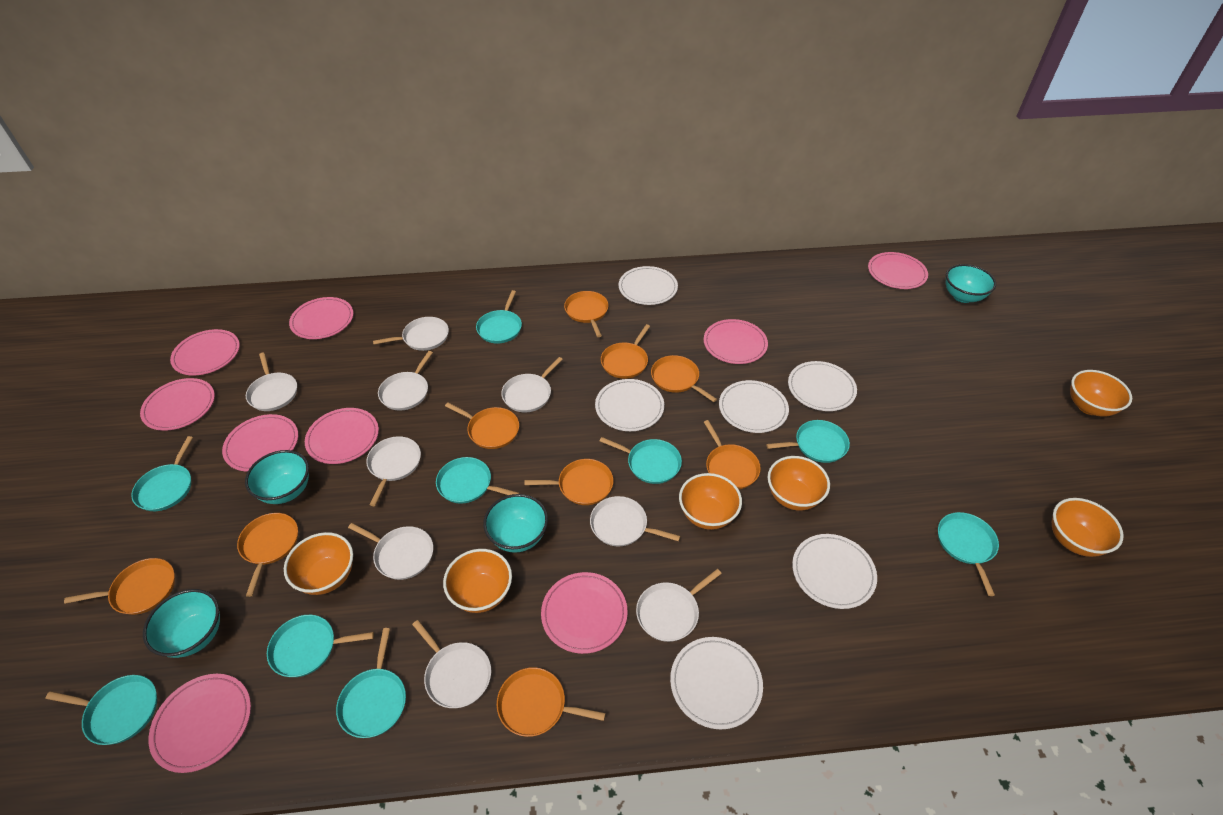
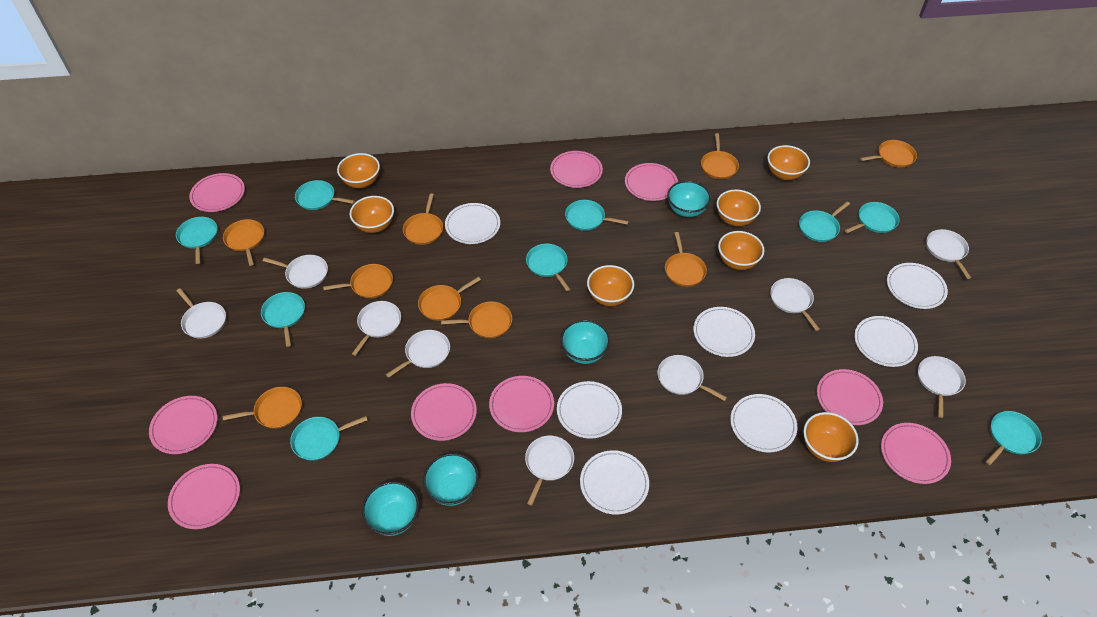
orange bowl: [284,532,353,595] [443,549,512,613] [679,473,742,530] [768,456,830,511] [1052,498,1124,557] [1070,370,1132,417] = 6 -> [337,153,380,188] [350,196,394,233] [587,265,634,306] [717,189,761,226] [718,231,764,270] [768,145,810,180] [803,412,859,462] = 7
white plate: [595,379,664,431] [619,266,678,305] [670,637,763,729] [719,380,789,433] [788,361,857,411] [792,534,877,609] = 6 -> [445,203,500,244] [557,381,622,439] [580,450,649,515] [693,307,755,357] [730,394,797,452] [854,316,918,367] [887,263,948,309] = 7

